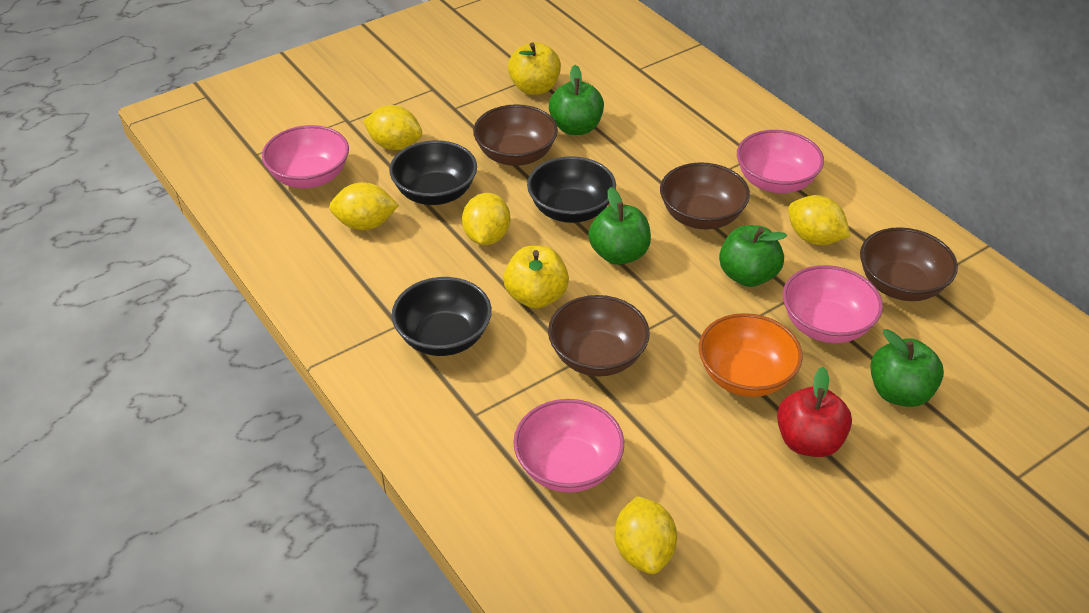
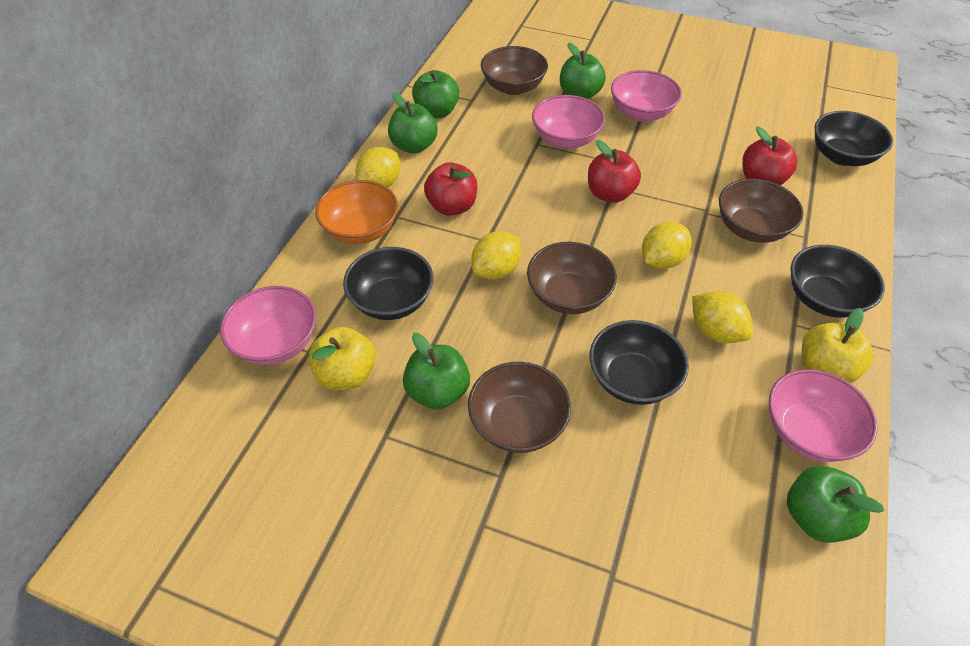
black bowl: [389,140,477,205] [392,277,492,356] [527,156,616,223] = 3 -> [343,247,434,320] [590,320,689,405] [791,245,885,318] [814,111,893,166] = 4
green apple: [549,65,604,135] [588,187,651,265] [719,225,787,287] [870,329,944,407] = 4 -> [388,93,438,154] [403,333,470,410] [412,70,459,118] [560,43,606,99] [787,466,884,543] = 5
red apple: [777,367,852,457] = 1 -> [424,162,478,216] [588,140,641,203] [742,127,798,185] = 3
yellow lemon: [329,182,399,230] [363,105,422,150] [462,193,510,245] [614,496,677,574] [788,195,850,245] = 5 -> [355,147,400,187] [471,231,521,280] [642,222,692,269] [692,291,753,343] = 4

